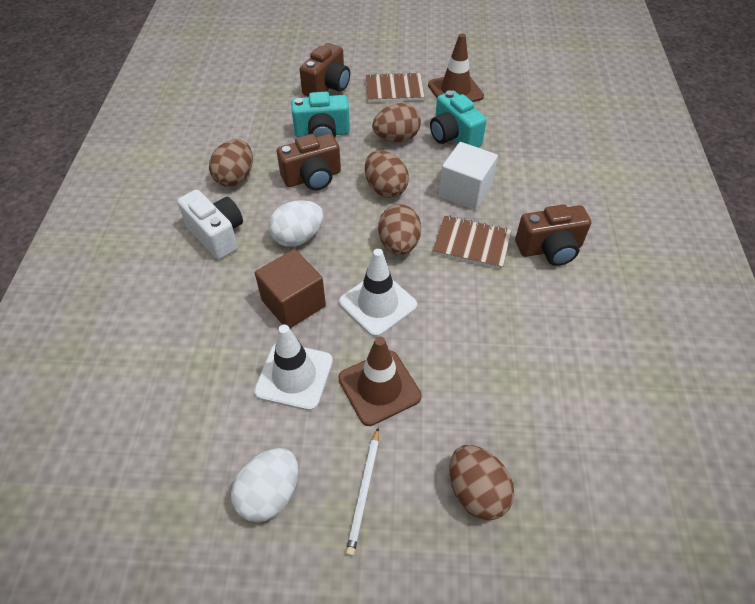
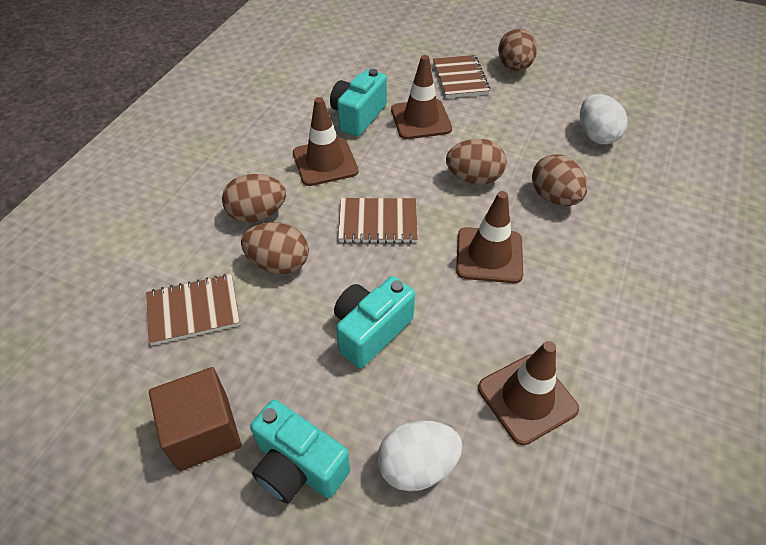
brown camera: [277,134,341,190] [299,43,350,97] [515,204,591,266] = 3 -> none = 0
brown notebook: [366,72,424,102] [433,215,512,269] = 2 -> [146,274,240,346] [338,198,418,243] [433,55,490,98] = 3
brown traffic cone: [338,337,422,426] [428,33,484,102] = 2 -> [293,97,358,186] [391,55,452,139] [456,191,523,283] [478,341,579,445] = 4
turquoise camera: [291,92,350,138] [430,90,487,148] = 2 -> [250,400,350,504] [330,69,387,136] [334,276,415,368] = 3
white camera: [177,189,243,259] = 1 -> none = 0
white cube: [439,142,498,210] = 1 -> none = 0
white pencil: [346,428,379,556] = 1 -> none = 0
white traffic cone: [254,324,333,411] [339,249,417,337] = 2 -> none = 0

